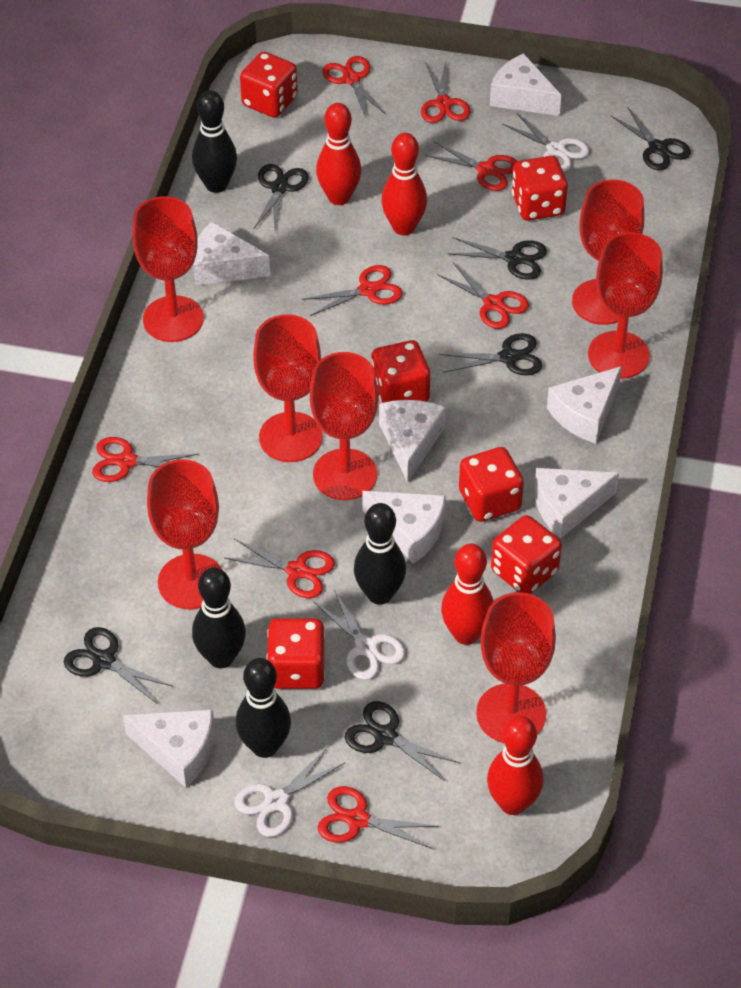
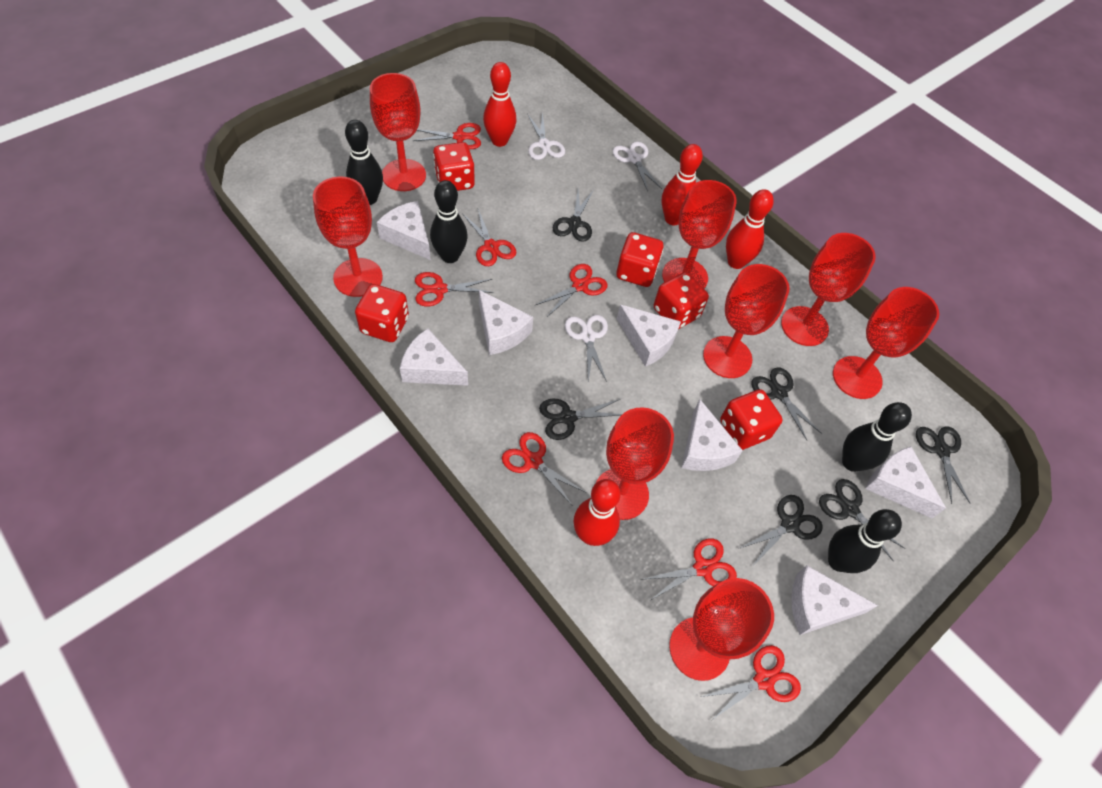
red dice: [240,52,298,118] [266,618,325,689] [371,340,430,403] [459,447,524,522] [491,515,562,594] [512,156,568,221] = 6 -> [355,284,409,342] [433,142,475,191] [616,232,663,287] [654,272,709,329] [720,389,782,450] = 5
red goblet: [132,196,204,342] [147,459,222,609] [253,314,323,462] [310,352,378,500] [476,592,556,743] [572,179,644,325] [588,232,663,379] = 7 -> [313,177,383,297] [370,73,426,191] [596,407,674,520] [662,180,737,288] [669,578,774,681] [703,264,790,378] [781,233,876,346] [833,287,939,399] = 8
red scissors: [92,437,199,482] [225,539,335,598] [302,265,403,316] [317,786,439,849] [322,56,385,117] [421,62,471,123] [424,141,518,191] [437,262,529,329] = 8 -> [413,123,481,149] [415,272,494,307] [462,209,517,266] [502,432,585,506] [536,264,608,317] [644,538,737,600] [701,645,801,720] = 7

